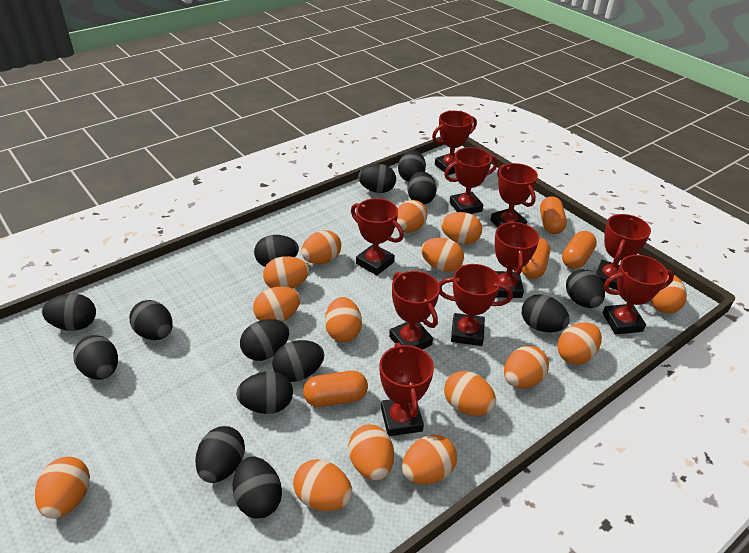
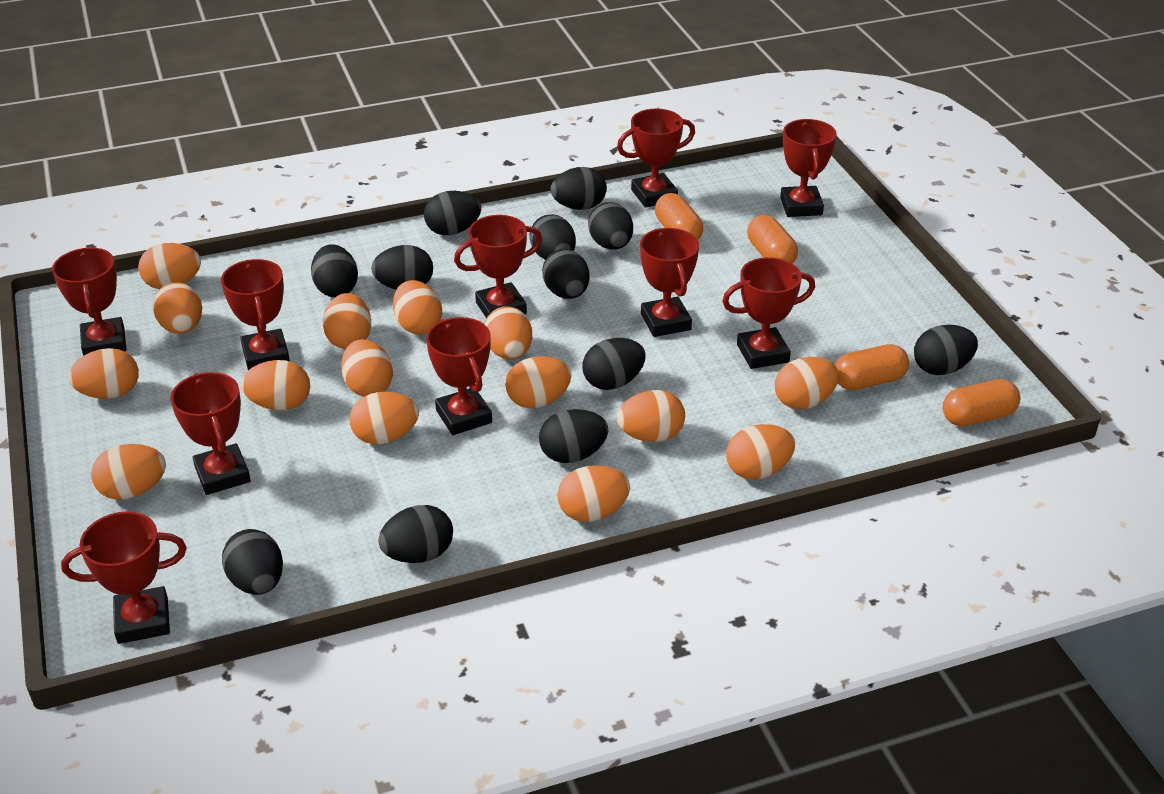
black egg: [42,294,96,331] [73,335,118,380] [130,300,173,340] [195,426,245,483] [232,456,282,519] [236,372,293,414] [240,319,289,361] [254,235,299,267] [272,340,324,382] [358,164,396,193] [398,150,426,182] [408,171,437,205] [522,294,570,332] [566,269,605,308] = 14 -> [222,529,283,595] [311,244,358,297] [371,245,433,290] [378,505,453,563] [424,191,481,235] [529,214,576,260] [539,409,608,463] [542,249,590,299] [551,167,607,210] [582,338,646,390] [588,202,633,250] [914,325,978,375] = 12

